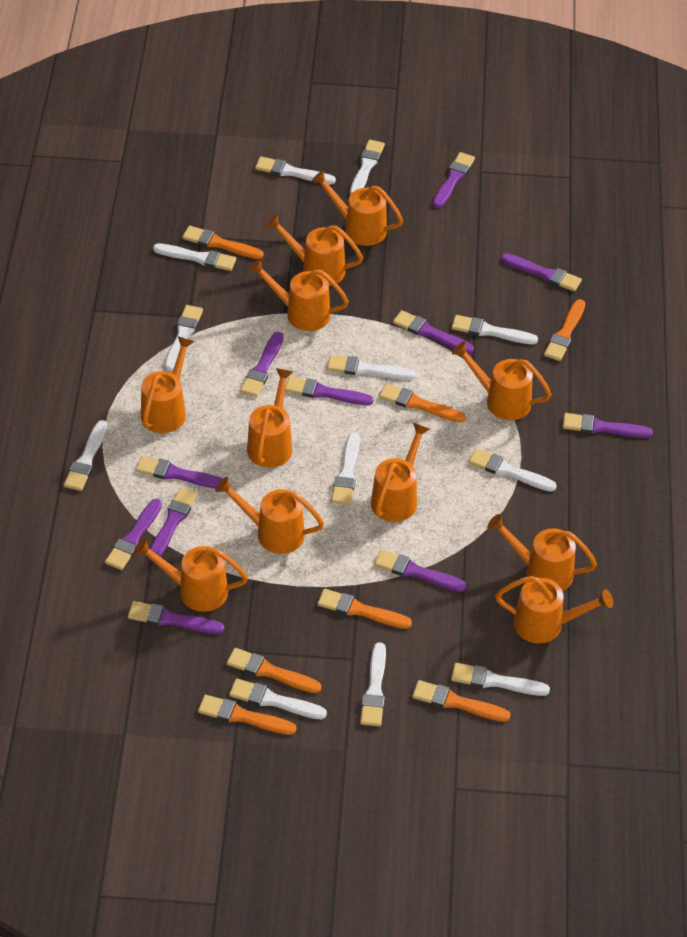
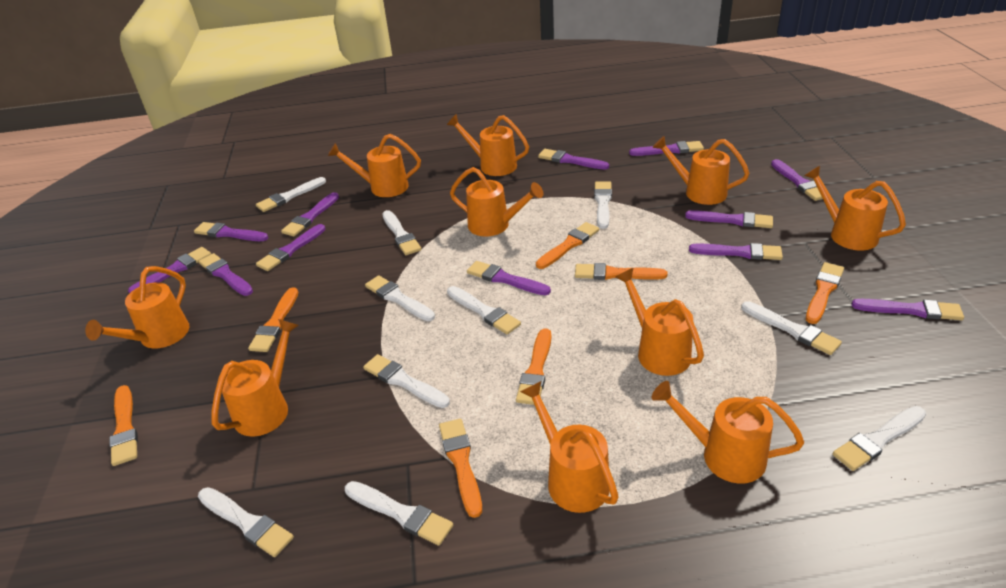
orange watering can: [134,538,248,612] [141,336,195,433] [215,477,324,554] [247,368,293,468] [248,259,349,331] [266,214,363,286] [311,170,403,246] [371,423,430,522] [452,341,552,421] [487,514,597,591] [495,576,613,643] = 11 -> [85,266,189,348] [211,319,299,436] [328,134,421,197] [447,114,529,176] [450,167,543,237] [520,381,619,513] [615,268,704,376] [652,381,804,483] [653,136,750,205] [804,166,906,250] = 10
purple brush: [105,499,162,570] [128,601,224,634] [136,456,223,489] [148,487,198,561] [240,332,283,397] [285,376,374,405] [374,550,466,592] [393,310,474,354] [433,152,475,208] [501,253,582,292] [563,413,653,438] = 11 -> [128,247,211,293] [194,222,268,241] [199,253,253,296] [256,224,326,271] [281,192,339,236] [467,261,551,295] [538,149,609,170] [629,141,704,156] [685,210,773,228] [689,243,783,260] [771,159,823,201] [851,299,964,320] = 12
white brush: [64,420,108,491] [153,243,236,271] [165,305,203,371] [229,679,327,719] [255,156,336,185] [327,355,415,380] [331,433,360,505] [350,140,385,195] [360,642,386,726] [451,315,538,344] [451,663,550,696] [468,448,557,492] = 12 -> [198,487,294,557] [256,177,326,212] [345,481,453,546] [363,354,450,408] [365,275,435,321] [382,210,422,255] [447,286,521,335] [594,181,612,229] [741,301,842,355] [833,406,926,471] = 10

